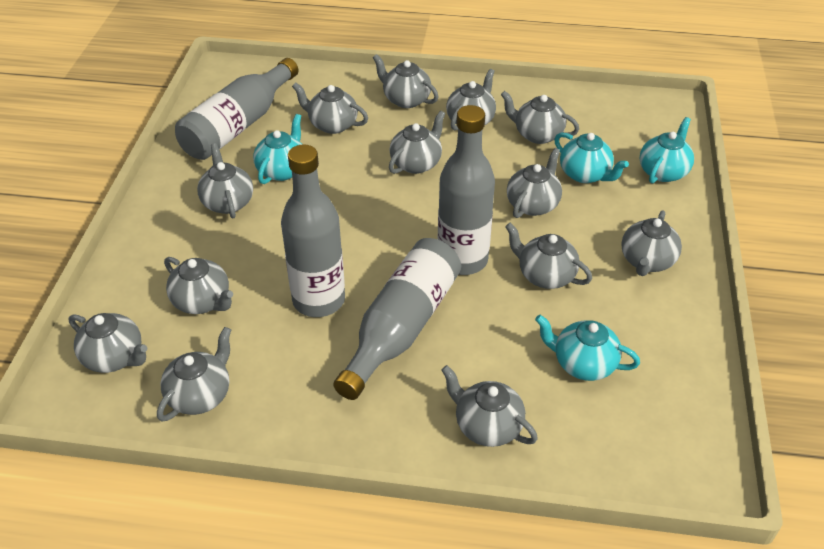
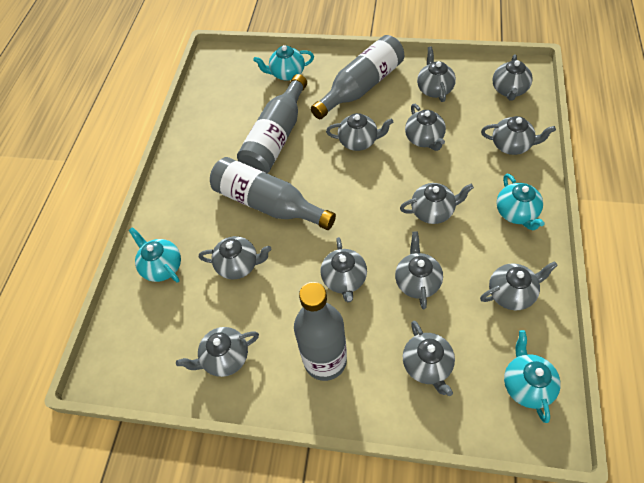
grey teapot: [69,313,147,373] [157,327,231,421] [164,257,233,314] [197,143,253,219] [292,83,368,134] [373,54,439,108] [389,111,445,174] [441,365,538,447] [446,69,496,130] [501,91,579,144] [505,223,592,289] [507,148,562,218] [621,210,682,276] = 13 -> [176,327,259,377] [199,236,272,279] [321,237,367,302] [326,113,393,151] [395,231,443,309] [400,183,474,224] [403,321,455,396] [405,104,446,151] [417,46,456,102] [480,261,558,310] [481,116,556,155] [492,54,533,101] = 12

